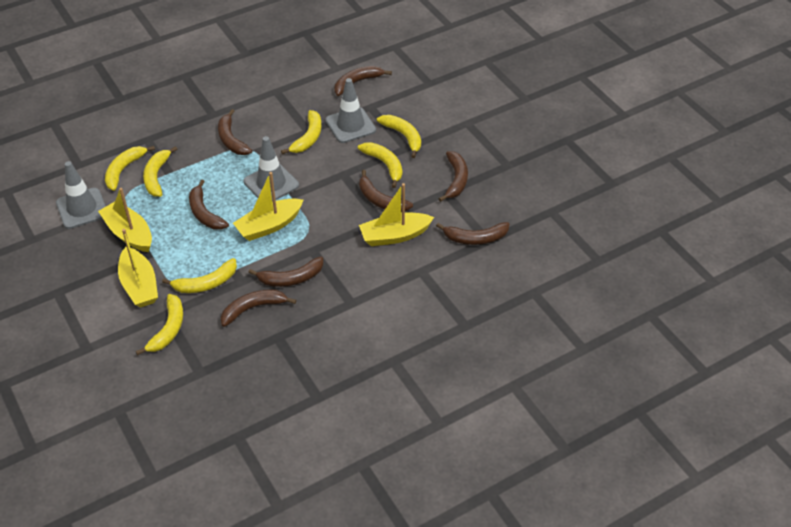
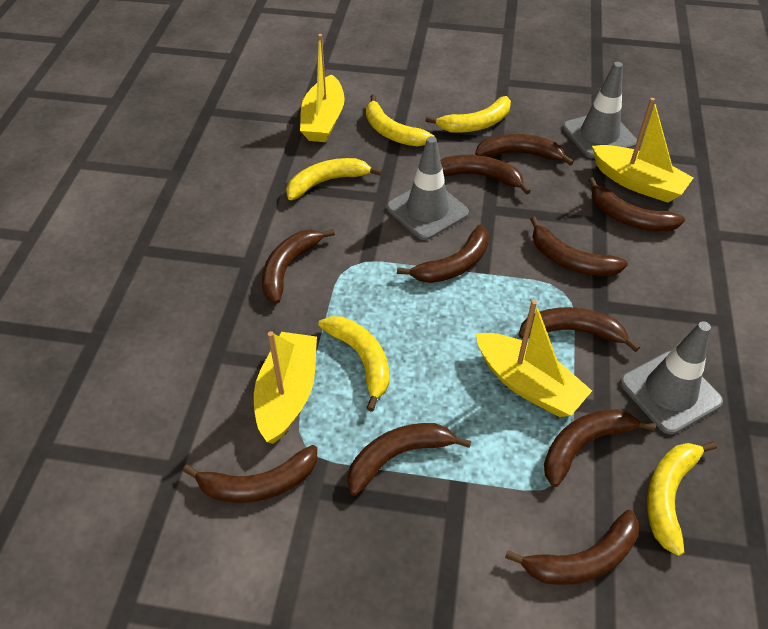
brown banana: [189,179,229,230] [218,109,253,155] [221,289,296,327] [248,256,323,287] [334,66,392,96] [359,170,413,212] [436,222,509,245] [439,151,468,202] = 8 -> [183,445,317,503] [262,229,335,304] [347,423,471,496] [397,225,489,283] [441,155,531,195] [475,134,574,166] [505,510,639,585] [518,307,640,352] [530,217,628,276] [544,409,655,487] [588,177,685,232] = 11
yellow banana: [105,146,155,191] [136,294,183,355] [143,146,177,197] [162,258,237,293] [281,110,322,154] [358,142,402,188] [377,115,421,158] = 7 -> [286,158,382,200] [318,316,389,412] [366,94,435,146] [425,96,511,133] [647,441,717,556] = 5

